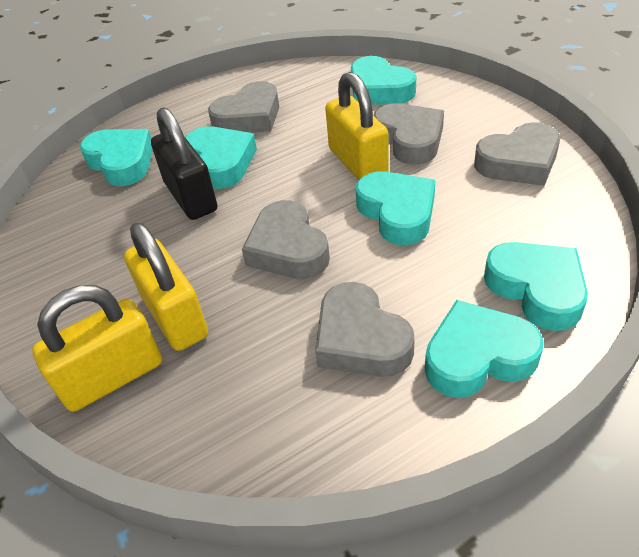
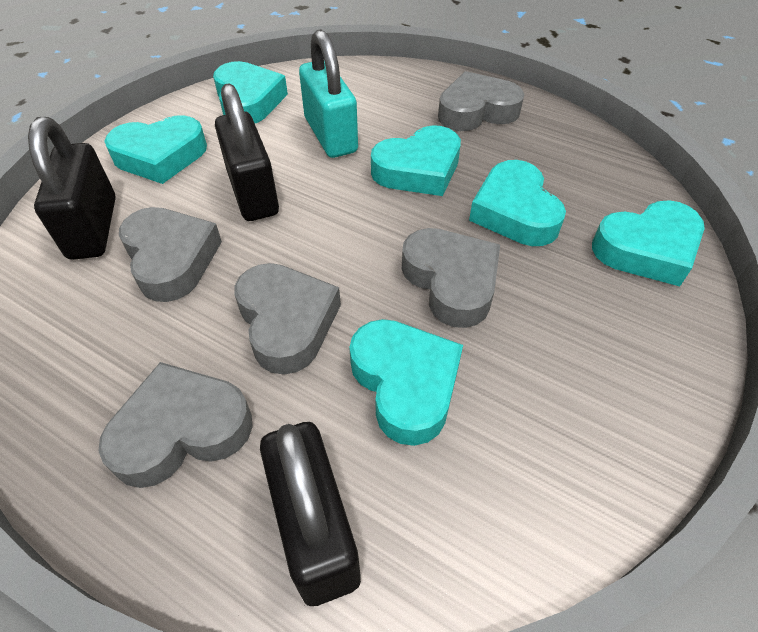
black padlock: [151,107,217,220] = 1 -> [28,117,116,260] [215,83,279,221] [260,422,361,606] = 3
turquoise padlock: none = 0 -> [299,29,358,158] = 1
yellow padlock: [32,285,162,412] [124,223,208,351] [325,72,389,180] = 3 -> none = 0

